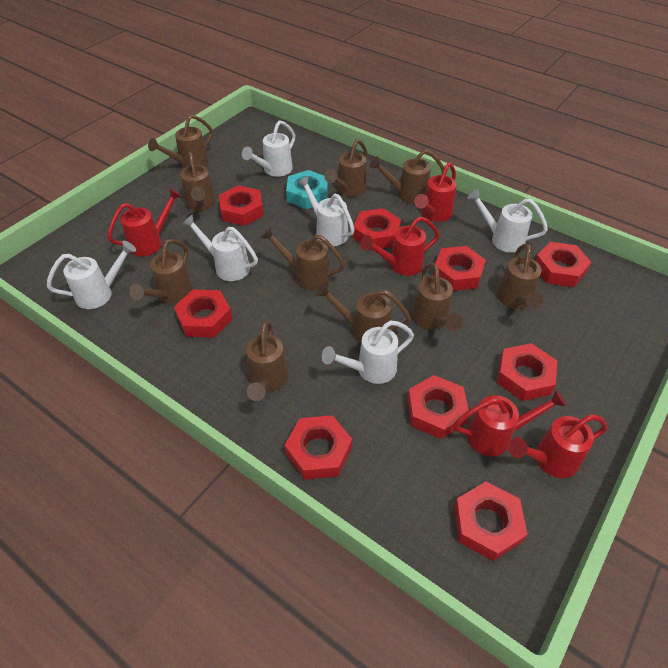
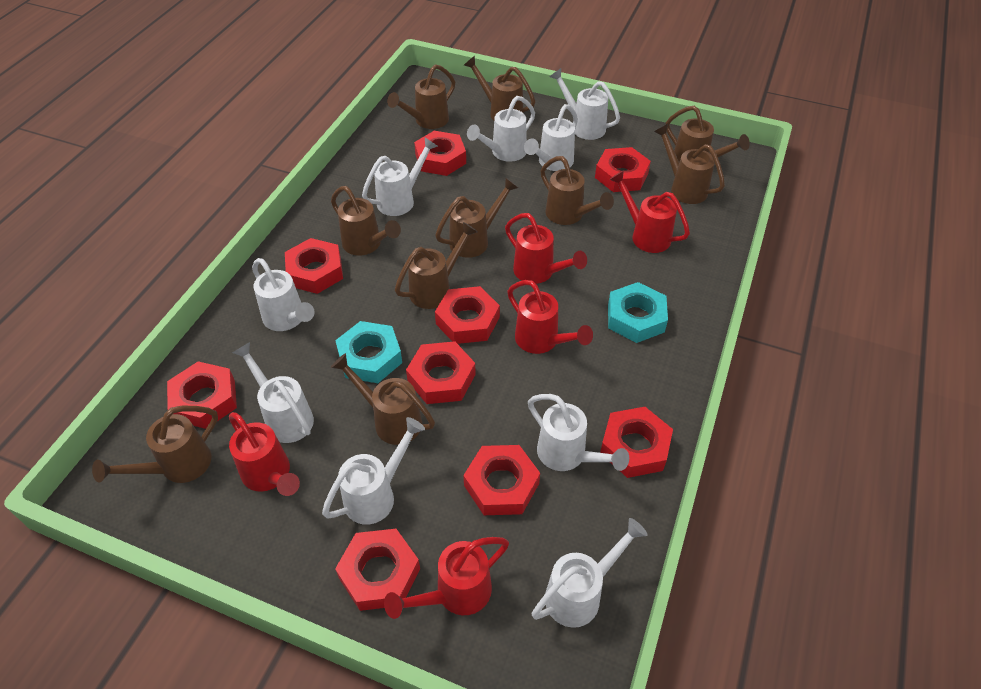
turquoise nut: [286,170,328,209] = 1 -> [335,321,402,383] [608,282,668,343] = 2
white watering can: [47,241,136,309] [182,214,258,281] [242,120,296,177] [297,176,355,246] [322,320,414,384] [467,189,548,253] = 6 -> [232,342,314,443] [252,258,314,331] [322,417,425,525] [362,138,438,216] [467,96,535,162] [524,104,578,171] [528,394,629,471] [532,518,648,628] [550,68,620,140] = 9

